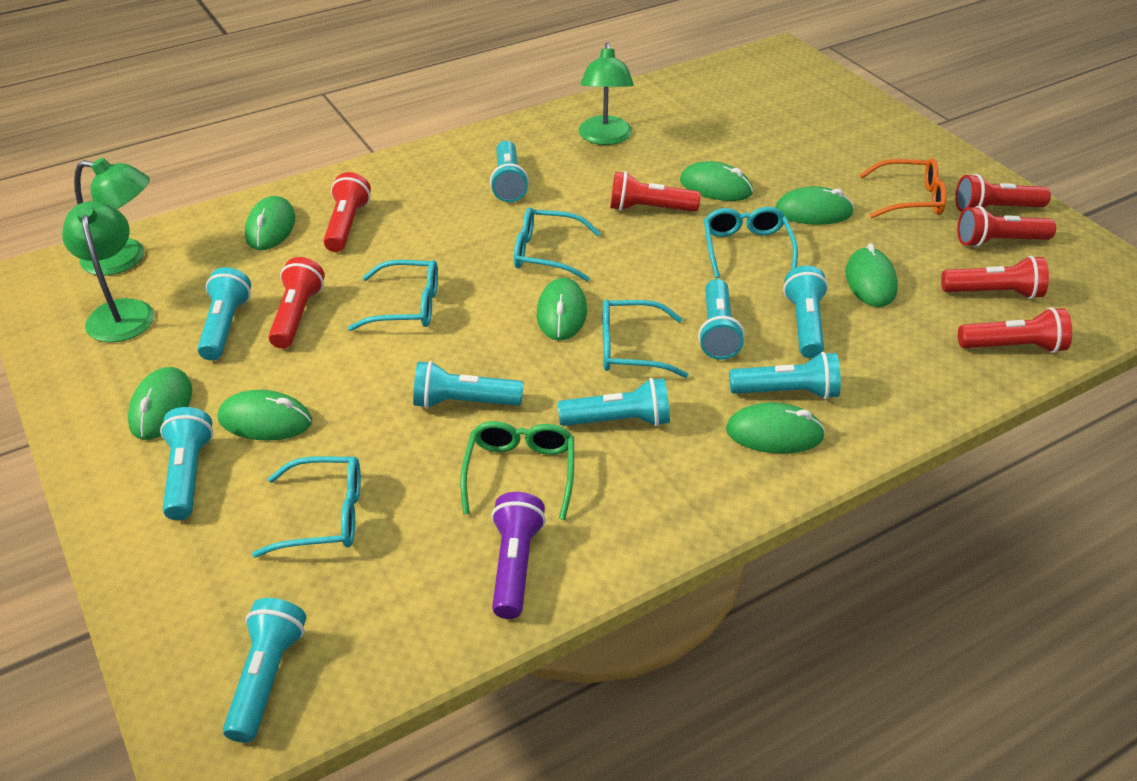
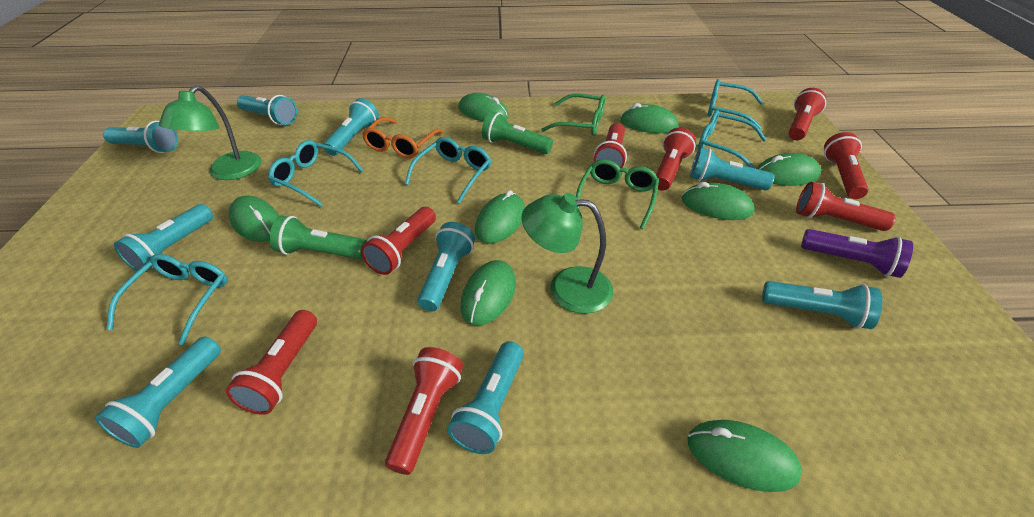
green flashlight: none = 0 -> [270,216,367,259] [482,111,553,154] = 2
green glasses: [460,421,574,520] = 1 -> [541,94,605,136] [576,159,659,230] = 2
green lamp: [62,201,154,343] [74,158,150,275] [579,42,634,145] = 3 -> [159,85,261,180] [521,193,613,314] = 2
red flashlight: [268,257,325,349] [323,172,371,252] [610,171,701,212] [941,256,1049,299] [955,174,1051,212] [957,206,1056,247] [958,307,1072,353] = 7 -> [226,310,317,415] [361,207,436,275] [385,347,463,475] [594,123,627,168] [656,128,696,190] [789,88,826,140] [796,182,895,231] [824,132,869,199] = 8

